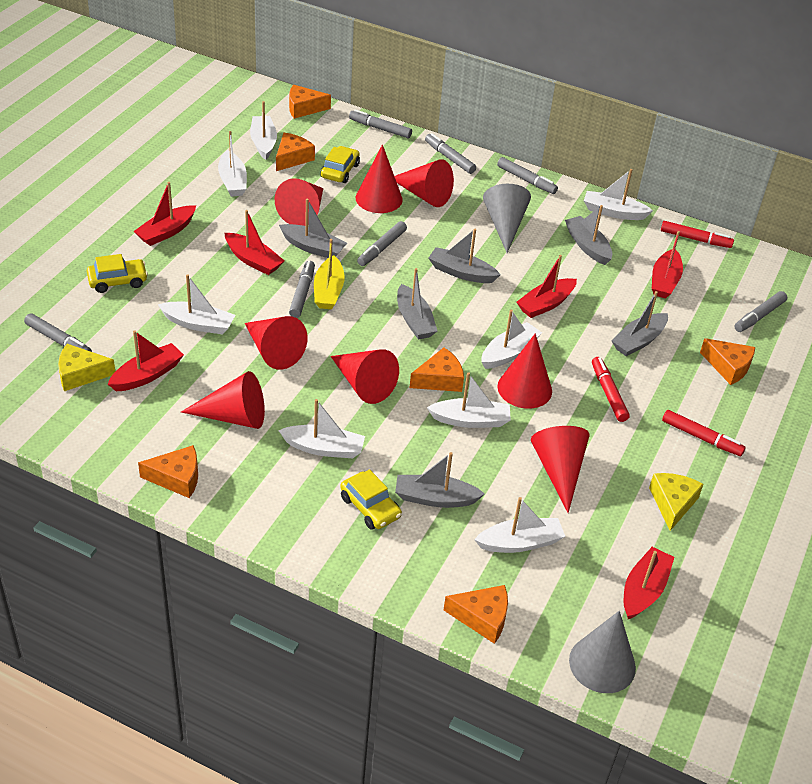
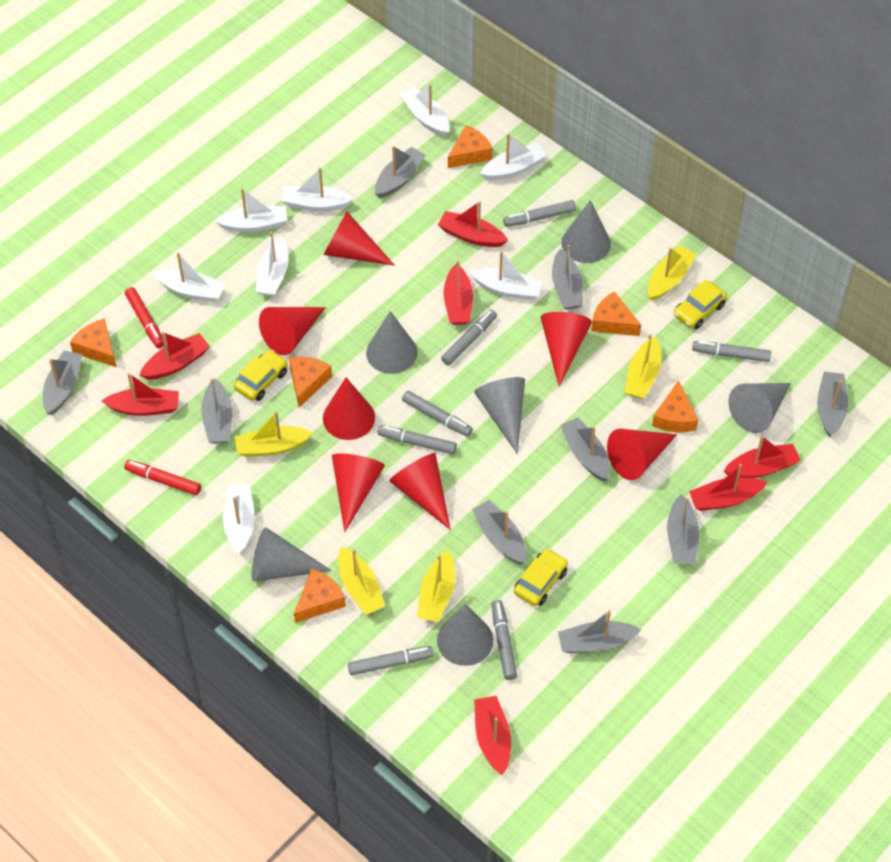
grey boat: [279,199,347,258] [395,452,485,508] [397,268,437,340] [429,229,500,283] [565,205,613,265] [611,291,668,356] = 6 -> [43,351,83,415] [201,378,232,444] [375,146,426,198] [472,500,526,565] [552,245,583,309] [558,610,642,653] [560,417,610,481] [667,494,699,564] [817,372,848,437] = 9
grey cone: [483,184,531,253] [569,611,636,693] = 2 -> [252,527,332,582] [366,311,418,374] [437,604,493,666] [474,377,525,454] [561,200,611,263] [729,383,791,433] = 6
red boat: [108,330,184,391] [133,182,196,246] [224,210,285,275] [517,255,577,318] [624,547,674,619] [652,231,683,299] = 6 -> [102,373,179,416] [139,332,210,380] [438,201,508,247] [443,260,473,325] [474,696,511,775] [689,464,767,511] [724,436,801,478] = 7
red cone: [181,371,265,429] [245,316,308,370] [275,178,323,226] [331,349,399,404] [356,144,403,213] [394,159,454,207] [497,333,552,409] [531,426,589,513] = 8 -> [259,307,326,355] [323,212,395,266] [323,377,375,440] [332,454,385,532] [389,453,451,530] [541,312,592,387] [607,429,677,480] = 7
red marker: [592,357,630,422] [661,221,734,248] [662,410,746,456] = 3 -> [124,460,201,495] [125,287,164,348] = 2
yellow boat: [314,239,345,309] = 1 -> [235,411,313,457] [338,547,385,615] [417,550,455,622] [625,334,661,399] [648,246,696,300] = 5
yellow cheese: [58,344,115,391] [649,473,704,531] = 2 -> none = 0

